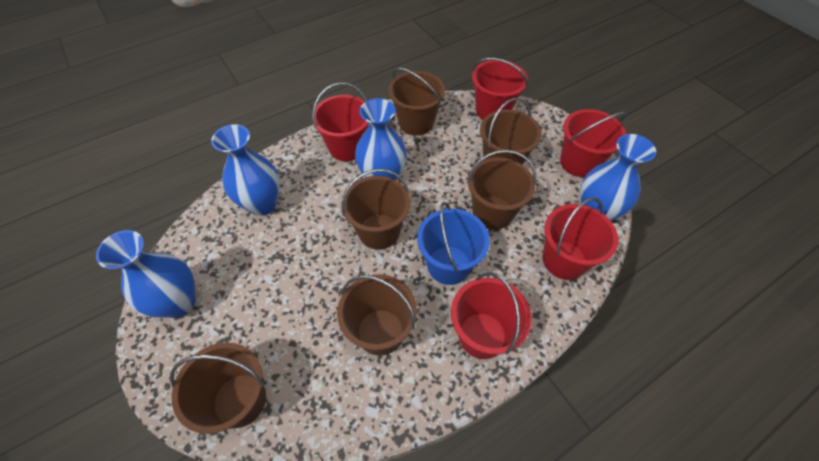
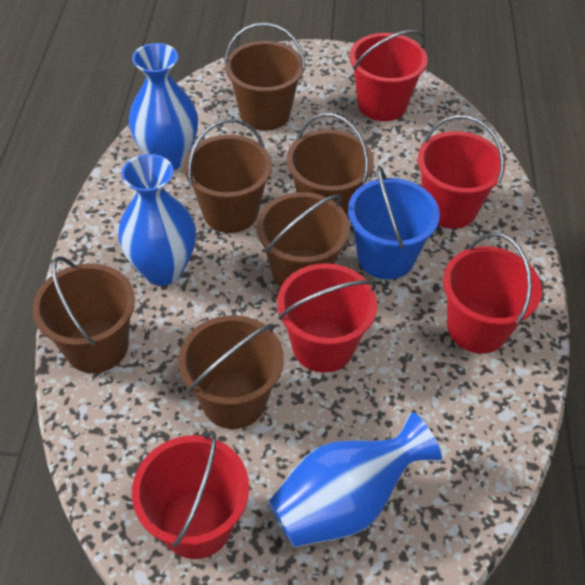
blue vase: [96,230,196,318] [211,124,280,216] [355,98,407,181] [580,134,656,221] = 4 -> [118,154,196,286] [129,43,198,170] [268,412,442,547] = 3

